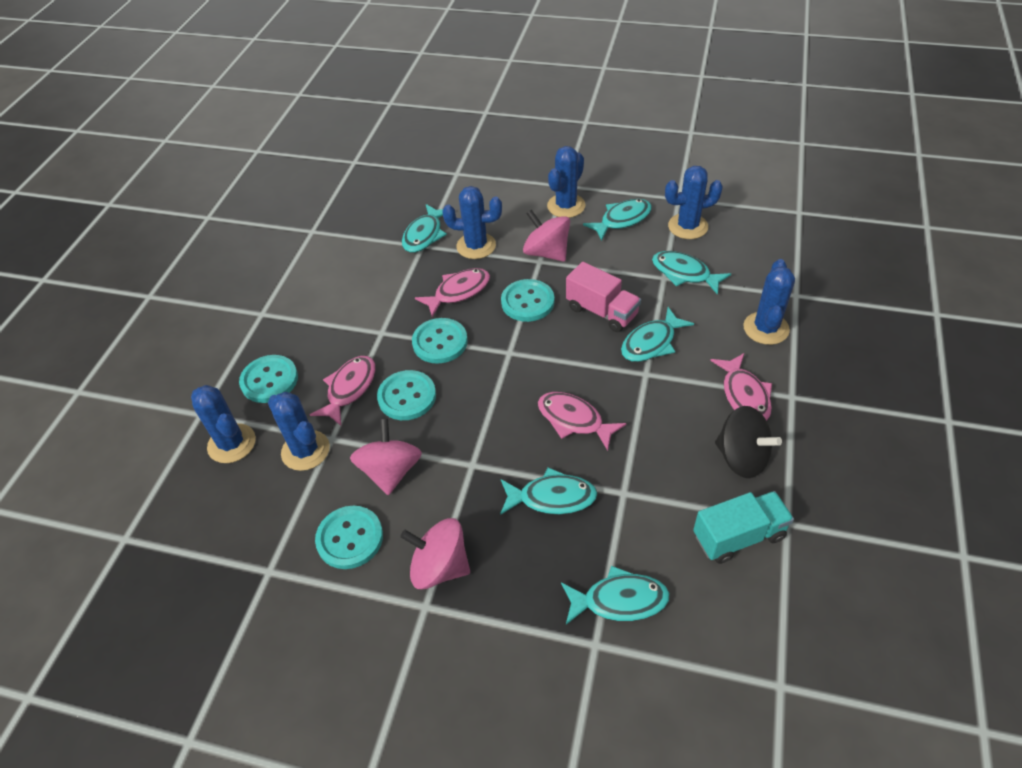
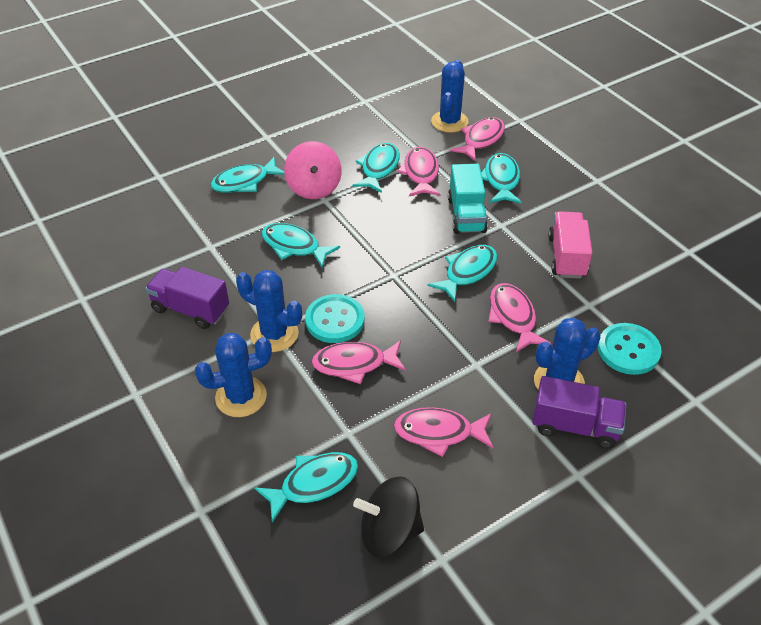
blue cactus: [191,385,256,463] [268,392,330,471] [442,186,502,259] [547,146,585,218] [665,166,723,239] [743,259,795,345] = 6 -> [195,333,272,417] [236,270,302,352] [431,59,469,133] [534,318,600,389] = 4
pink fish: [310,356,376,426] [415,268,490,317] [538,392,627,451] [710,353,772,421] = 4 -> [312,340,406,384] [394,407,493,457] [397,147,440,196] [450,117,505,162] [488,283,551,352] = 5
pink spinning top: [350,419,422,495] [400,518,470,590] [523,210,570,262] = 3 -> [284,141,342,199] = 1
purple truck: none = 0 -> [145,267,229,329] [533,376,626,449] = 2
turquoise button: [239,355,298,403] [315,506,383,569] [377,370,436,420] [412,318,468,364] [501,279,554,322] = 5 -> [305,294,365,343] [598,323,662,375] = 2

